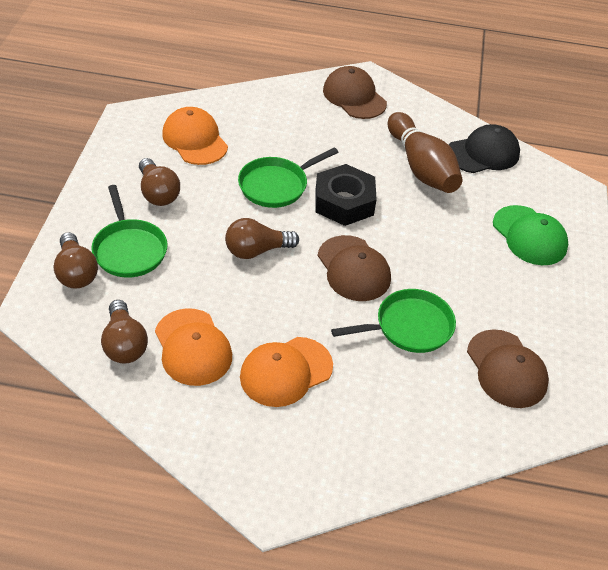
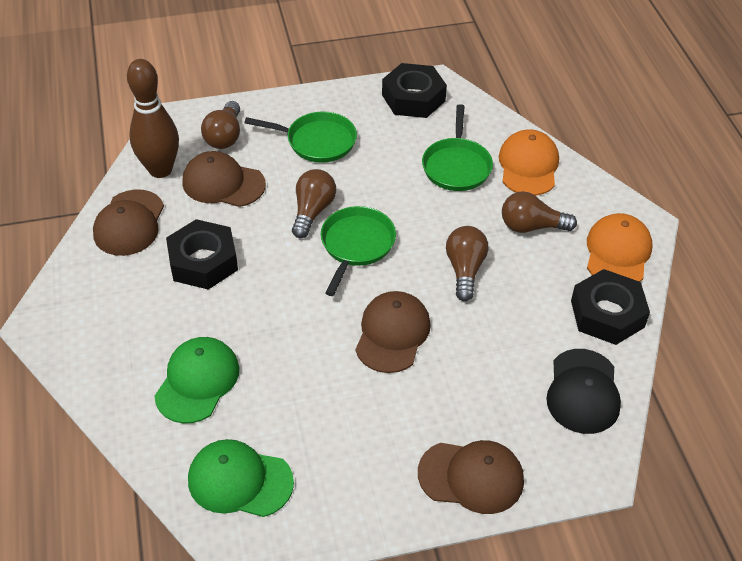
black nut: [315,164,377,226] = 1 -> [166,219,238,290] [382,63,447,118] [571,269,650,345] = 3
brown cap: [318,235,391,301] [323,66,387,119] [467,329,549,408] = 3 -> [93,189,164,256] [182,151,266,207] [355,291,431,373] [418,440,524,514] = 4
green cap: [493,205,568,265] = 1 -> [154,337,239,423] [188,439,294,517] = 2
orange cap: [155,308,232,386] [162,107,228,165] [240,337,333,407] = 3 -> [499,129,559,196] [587,213,652,282] = 2

